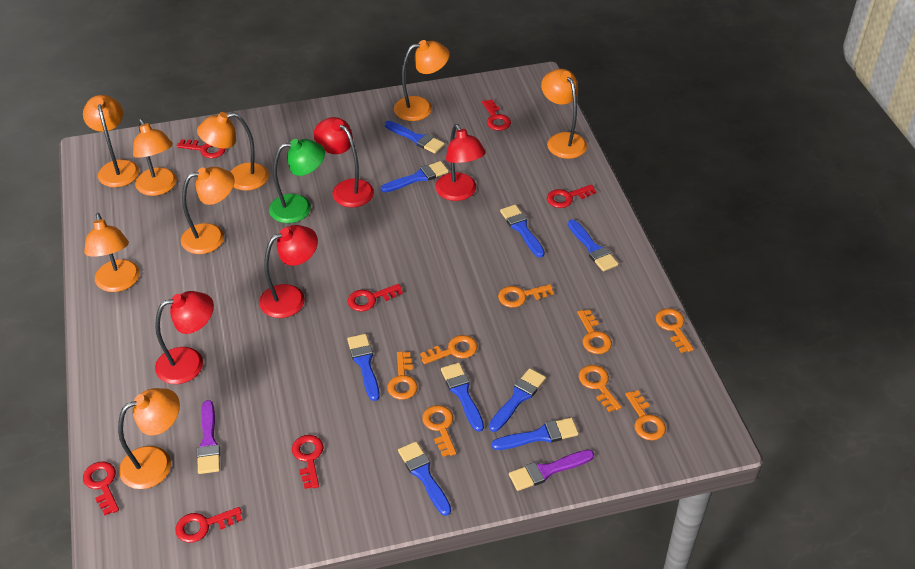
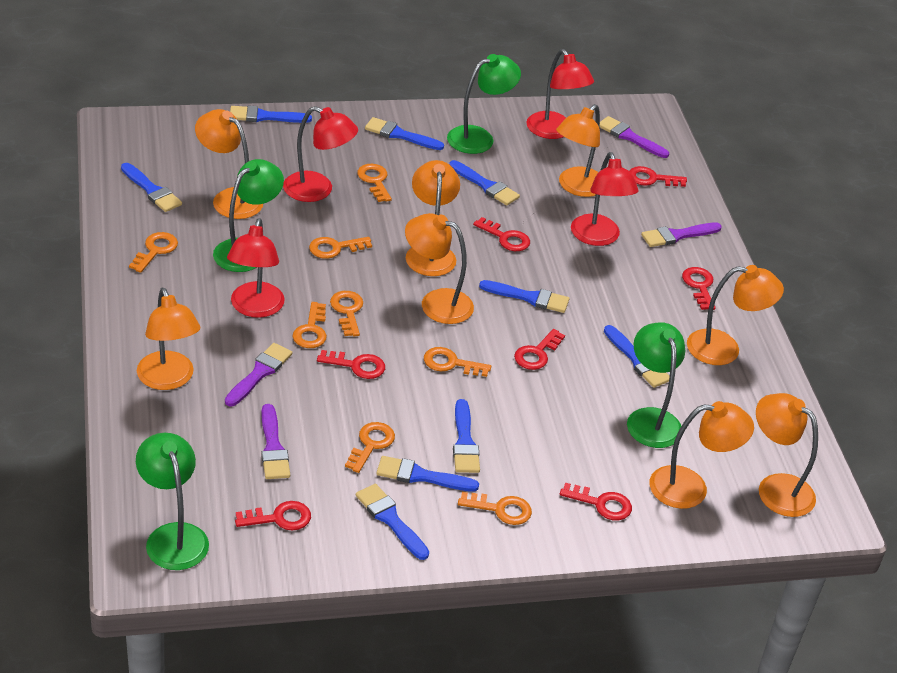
green lamp: [269,139,325,223] = 1 -> [136,433,209,570] [213,159,284,272] [447,54,521,154] [627,322,685,448] = 4
purple brush: [197,400,220,474] [509,450,594,491] = 2 -> [225,343,292,407] [261,404,290,479] [599,116,669,158] [641,222,722,247] = 4

